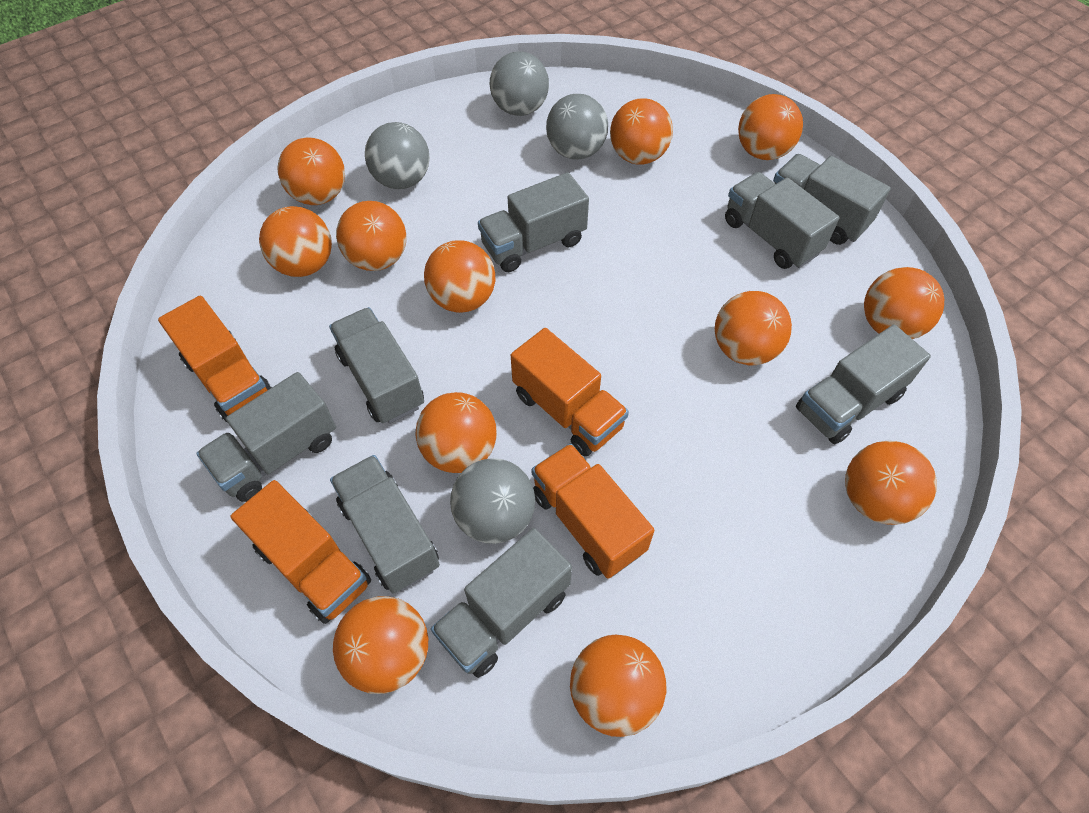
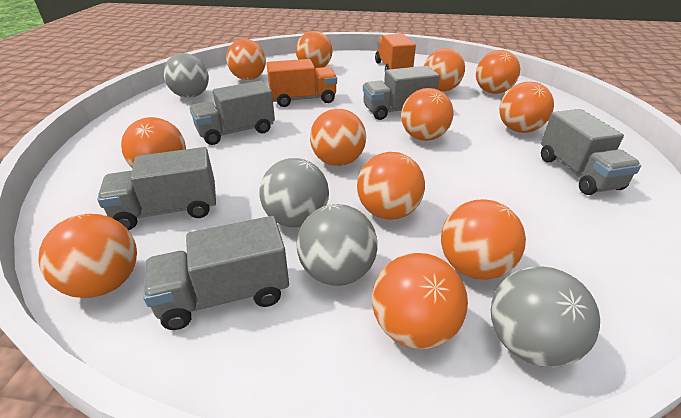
grey truck: [196,372,336,502] [329,307,424,424] [330,455,440,594] [431,528,572,678] [478,172,589,272] [725,172,840,269] [773,154,891,245] [796,324,931,444] = 8 -> [97,147,216,230] [143,216,289,330] [189,81,275,145] [363,66,440,120] [541,109,641,195] = 5
orange truck: [158,296,272,423] [230,480,371,624] [511,328,629,456] [532,443,654,579] = 4 -> [267,59,337,107] [375,34,416,70] = 2

